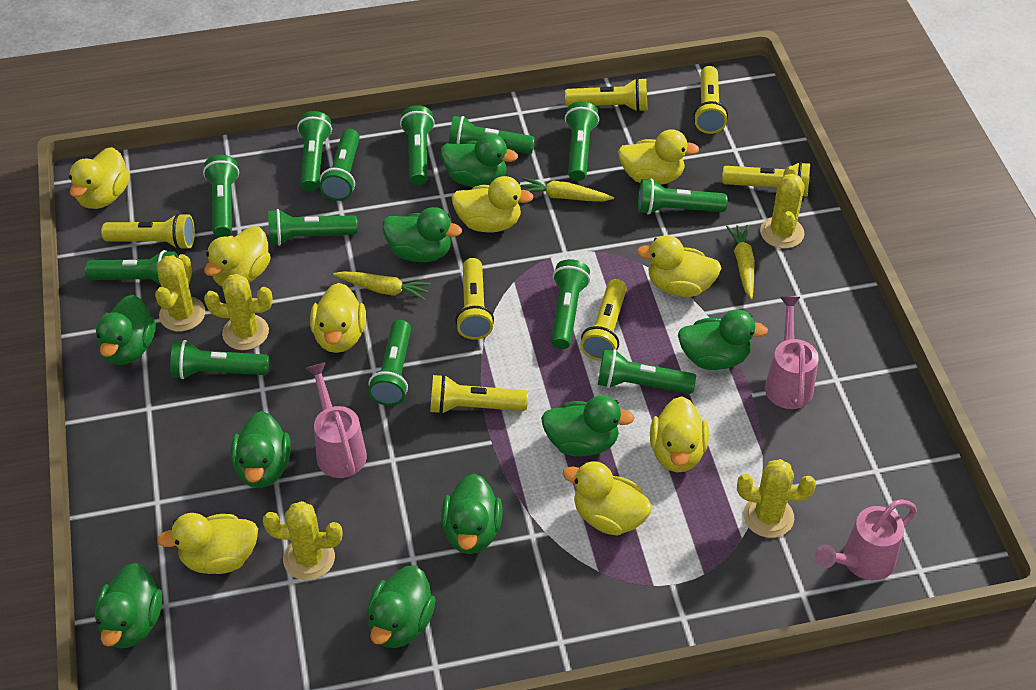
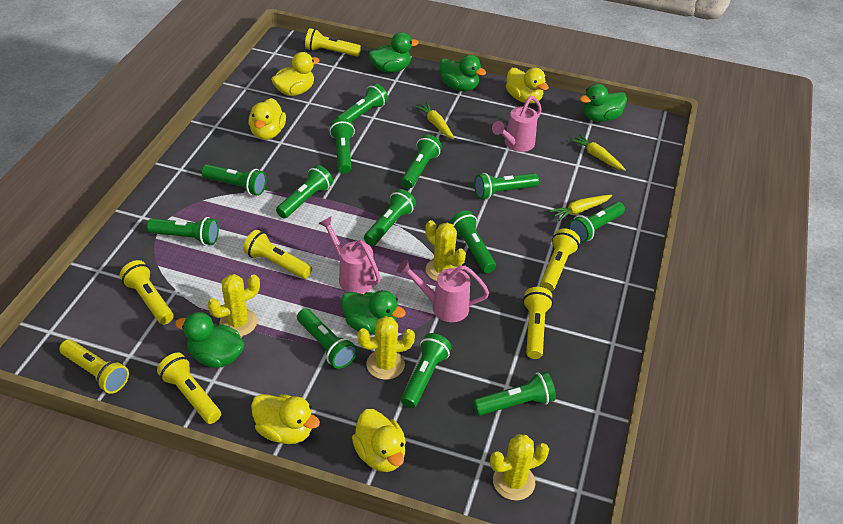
green duck: [95,563,162,648] [96,295,156,365] [231,411,291,488] [367,565,436,648] [382,207,462,262] [441,134,518,187] [441,474,502,554] [541,395,635,457] [678,309,768,370] = 9 -> [175,312,245,368] [341,290,406,335] [369,32,419,73] [439,55,486,91] [579,84,627,122] = 5
yellow cactus: [155,254,205,332] [204,274,273,350] [263,501,342,581] [737,459,816,538] [760,166,805,248] = 5 -> [208,274,260,336] [357,316,415,380] [425,220,466,281] [490,434,549,500] = 4
yellow duck: [69,147,130,209] [157,513,258,574] [204,226,271,286] [310,283,366,353] [452,176,534,232] [563,461,652,536] [618,129,700,185] [637,235,721,297] [650,396,709,472] = 9 -> [249,98,286,140] [251,394,320,444] [271,52,320,96] [352,409,406,472] [506,68,549,104] = 5

